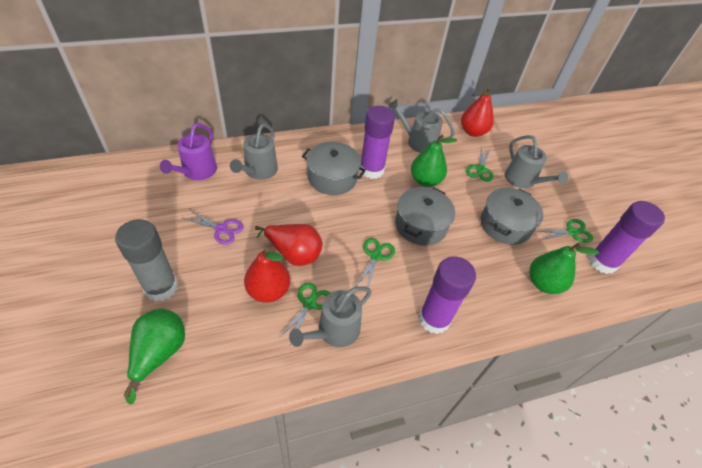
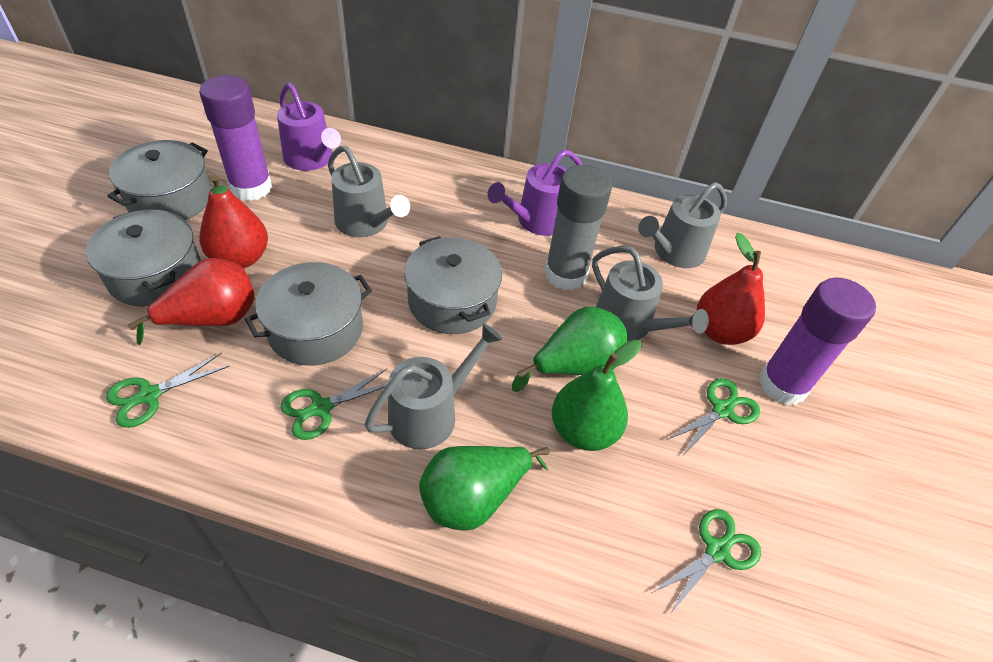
grey pot: [302,142,366,195] [395,187,455,246] [480,188,543,245] = 3 -> [86,210,201,307] [107,140,212,220] [245,262,372,366] [404,236,502,334] = 4
purple glue stick: [360,106,395,179] [419,256,476,334] [589,201,665,274] = 3 -> [199,75,272,201] [759,277,876,405] = 2
purple scissors: [183,210,244,245] = 1 -> none = 0
purple watering can: [160,123,217,180] = 1 -> [277,83,341,171] [488,150,583,236] = 2

